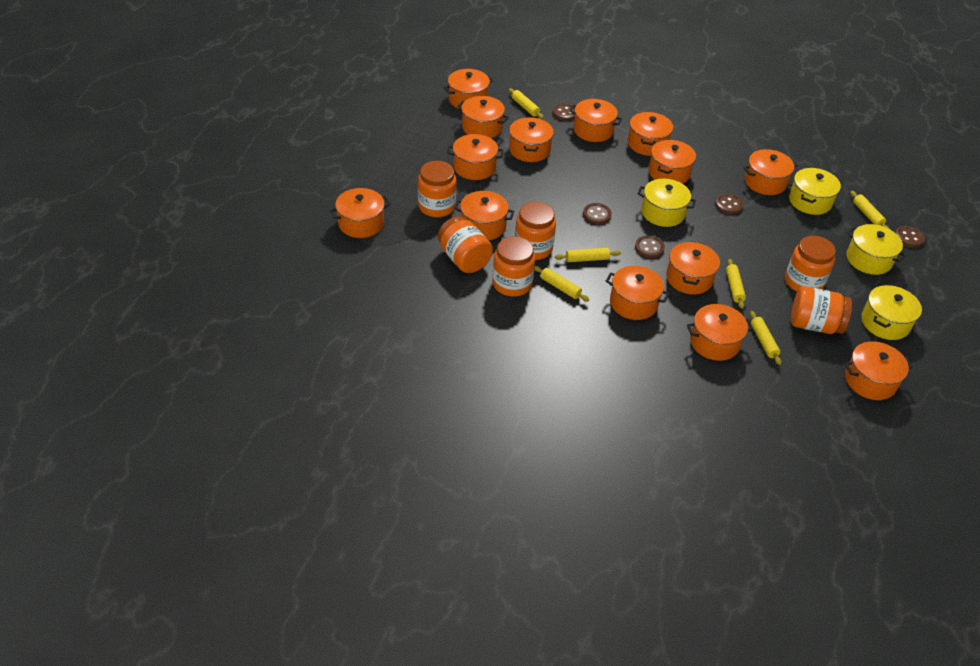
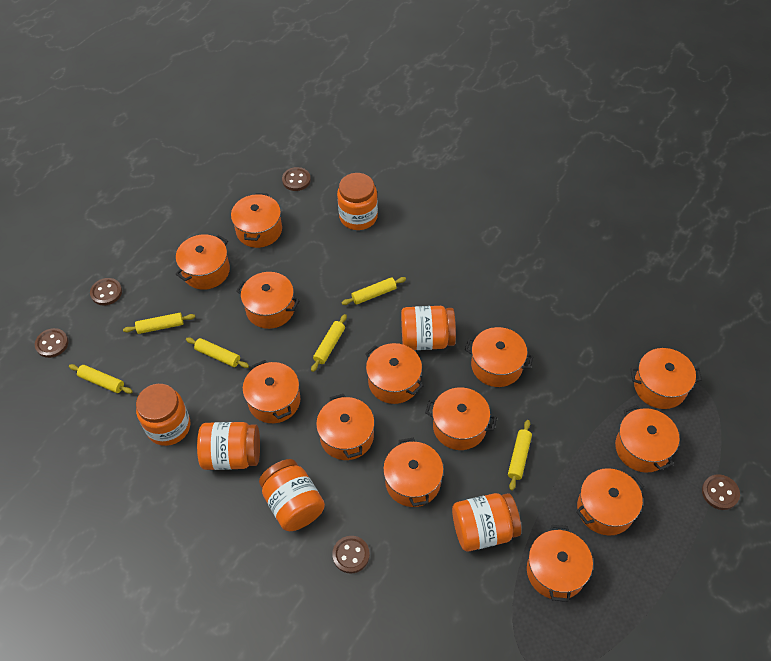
orange pot: [330,188,390,238] [444,69,494,109] [447,134,503,180] [454,191,514,240] [457,96,509,138] [509,117,554,162] [569,99,622,142] [606,266,670,320] [628,112,673,156] [649,140,696,184] [666,241,720,294] [687,304,753,361] [743,149,798,195] [845,341,913,400] = 14 -> [175,234,230,290] [231,193,282,248] [236,272,299,329] [242,360,300,423] [316,394,374,460] [365,343,424,404] [383,437,444,507] [425,387,497,450] [465,327,534,387] [527,525,593,602] [576,468,644,535] [615,405,679,473] [630,348,702,409] = 13
yellow pot: [638,179,696,227] [789,168,841,215] [847,224,906,275] [861,285,922,340] = 4 -> none = 0

